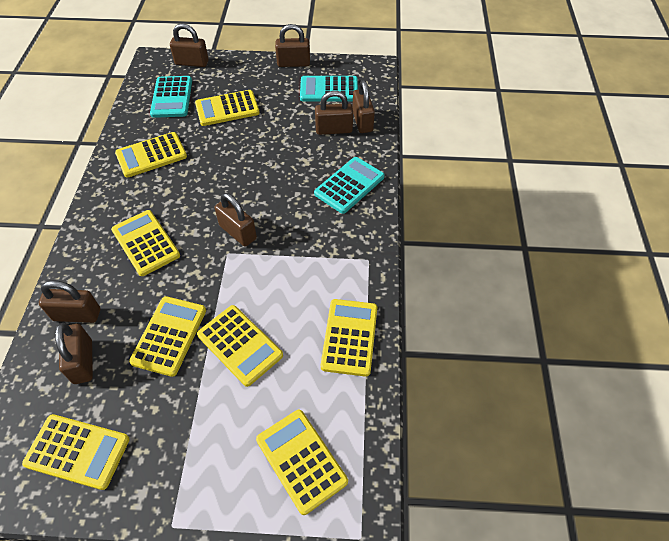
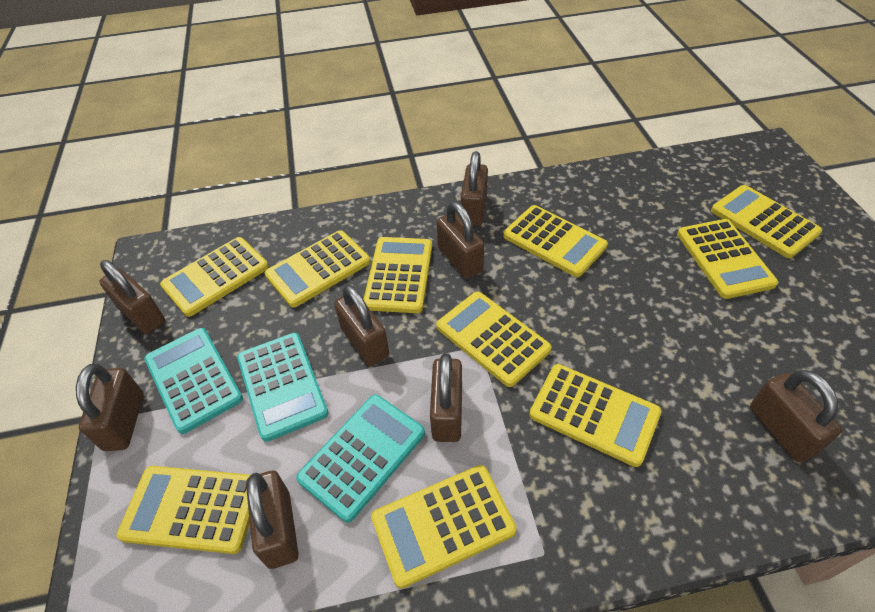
brown padlock: [39,280,100,323] [55,323,93,384] [170,23,209,67] [215,193,257,247] [275,24,310,67] [315,91,353,135] [353,80,375,133] = 7 -> [76,364,144,451] [99,260,165,334] [246,471,299,569] [334,285,389,366] [430,353,462,442] [437,202,484,279] [461,151,488,226] [750,370,842,462] = 8
yellow calculator: [22,414,130,490] [111,210,180,276] [115,132,187,178] [129,296,206,377] [195,90,260,126] [197,305,283,387] [256,410,348,515] [321,299,377,377] = 8 -> [117,466,251,554] [160,237,269,317] [265,230,370,307] [363,237,432,313] [371,465,517,589] [436,291,552,387] [503,205,608,277] [529,364,662,467] [677,219,778,299] [711,185,822,258] = 10

